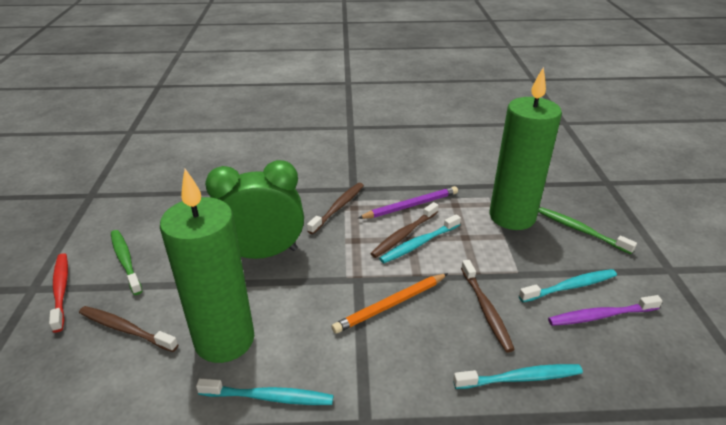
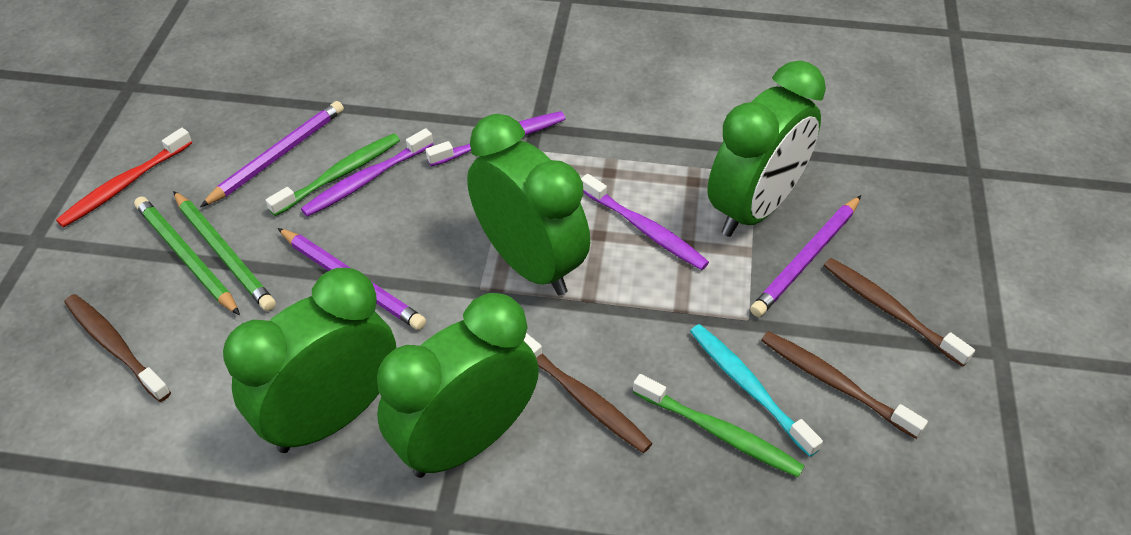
green candle: [160,169,254,363] [490,67,562,230] = 2 -> none = 0
green clock: [205,160,304,259] = 1 -> [223,268,396,453] [377,293,539,478] [467,114,590,295] [707,60,826,237] = 4
green pencil: none = 0 -> [134,196,240,315] [173,191,276,311] = 2
orange pencil: [331,273,448,334] = 1 -> none = 0
purple pencil: [358,186,458,219] = 1 -> [200,101,344,207] [278,228,426,330] [750,195,861,317] = 3
purple toothbrush: [548,295,663,326] = 1 -> [301,128,433,217] [426,111,565,167] [581,174,709,270] = 3
turquoise toothbrush: [196,378,333,405] [379,214,461,263] [453,364,583,389] [519,269,617,302] = 4 -> [690,324,823,457] = 1

